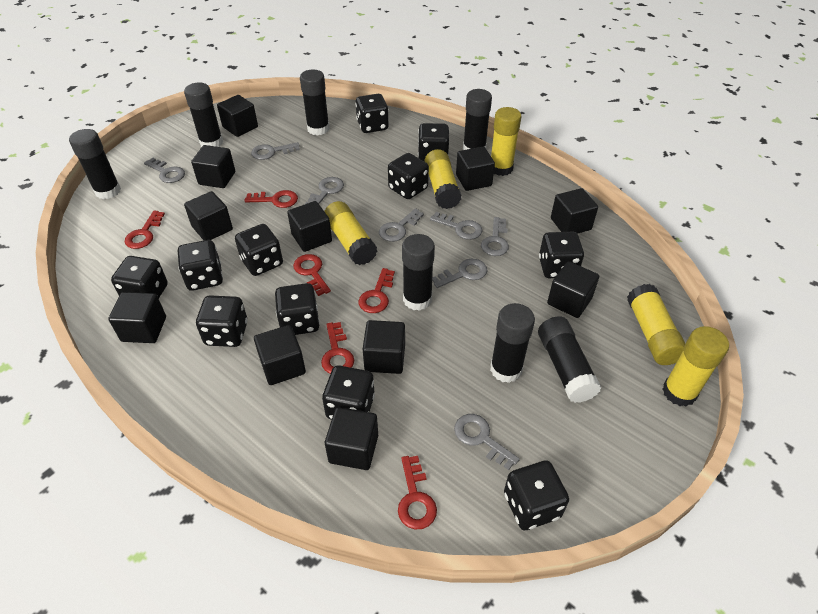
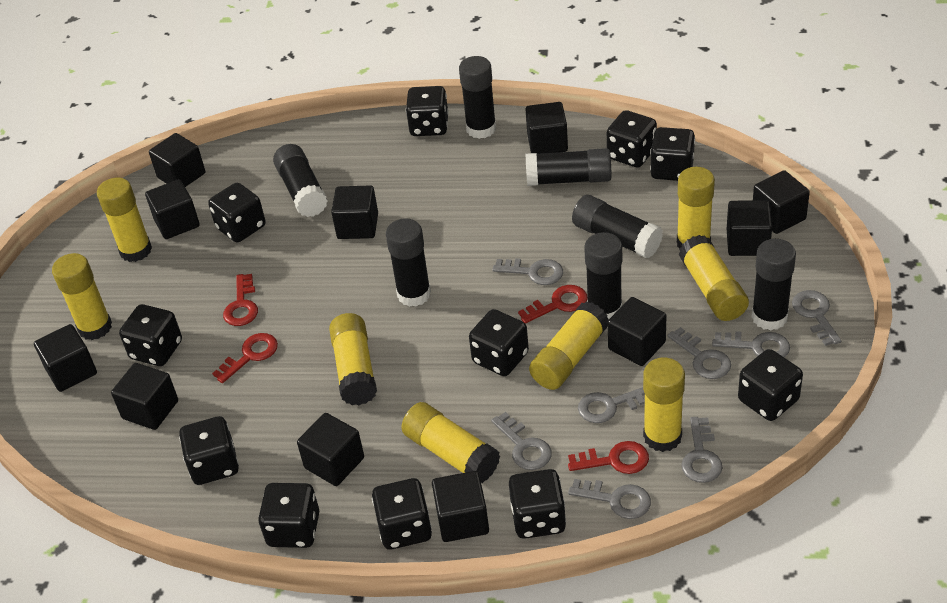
red key: [125,210,165,249] [244,190,298,208] [293,254,331,296] [321,322,354,374] [358,268,395,313] [398,456,437,529] = 6 -> [212,333,278,383] [223,274,258,326] [518,285,588,324] [568,441,649,474] = 4
yellow glue stick: [324,201,377,265] [424,149,461,209] [491,107,521,176] [627,284,685,365] [662,326,729,407] = 5 -> [52,253,112,340] [97,178,152,262] [329,313,377,405] [401,402,500,483] [529,302,609,390] [643,358,685,452] [677,167,715,248] [679,235,749,321] = 8

